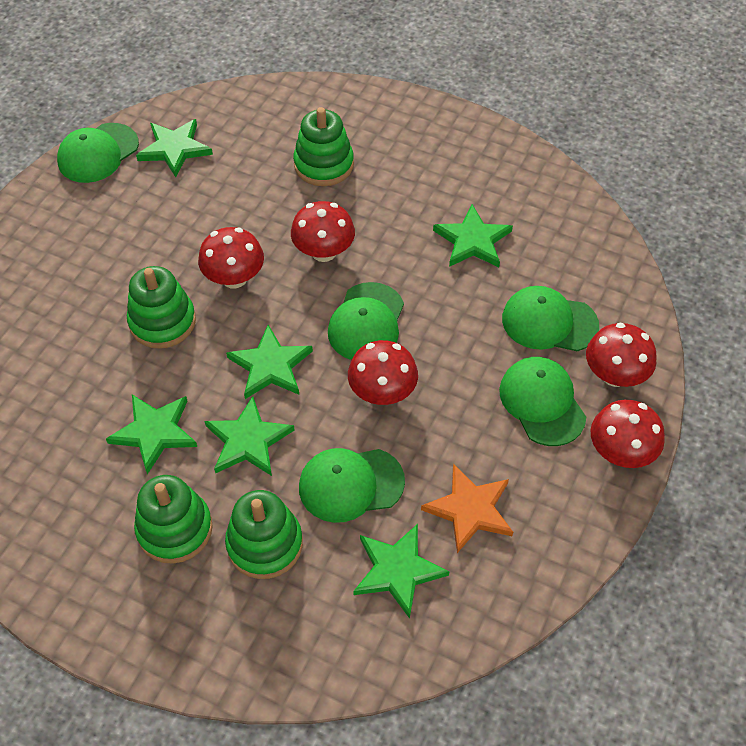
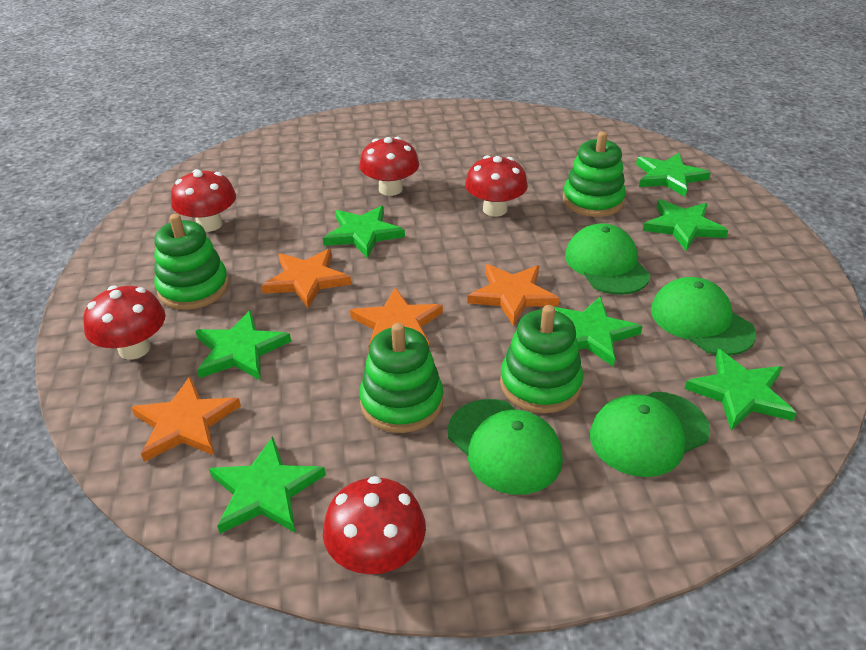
green cap: [57,123,139,183] [299,448,405,523] [328,282,404,360] [499,357,586,446] [502,286,599,351] = 5 -> [448,399,563,495] [565,223,651,295] [590,392,710,477] [651,277,756,356] = 4
green star: [106,395,197,474] [136,119,213,177] [204,396,295,476] [226,325,313,399] [353,524,450,619] [433,204,513,267] = 6 -> [196,310,291,381] [209,437,326,534] [323,206,405,258] [554,296,642,367] [636,153,711,197] [643,199,728,251] [684,349,796,430] = 7
orange star: [421,464,513,553] = 1 -> [131,377,241,462] [261,249,351,309] [350,287,443,347] [467,264,559,326] = 4

